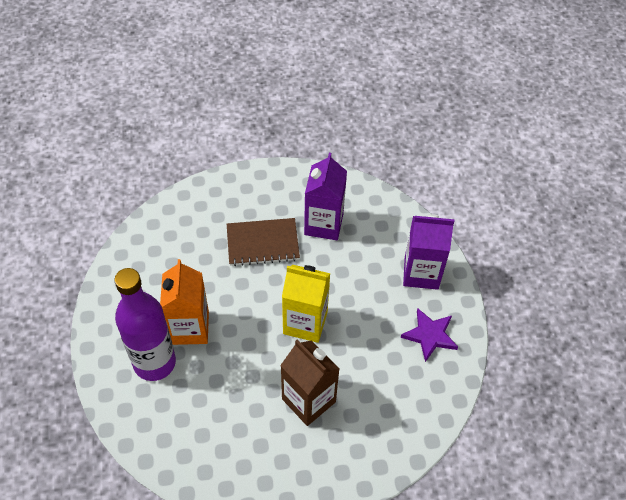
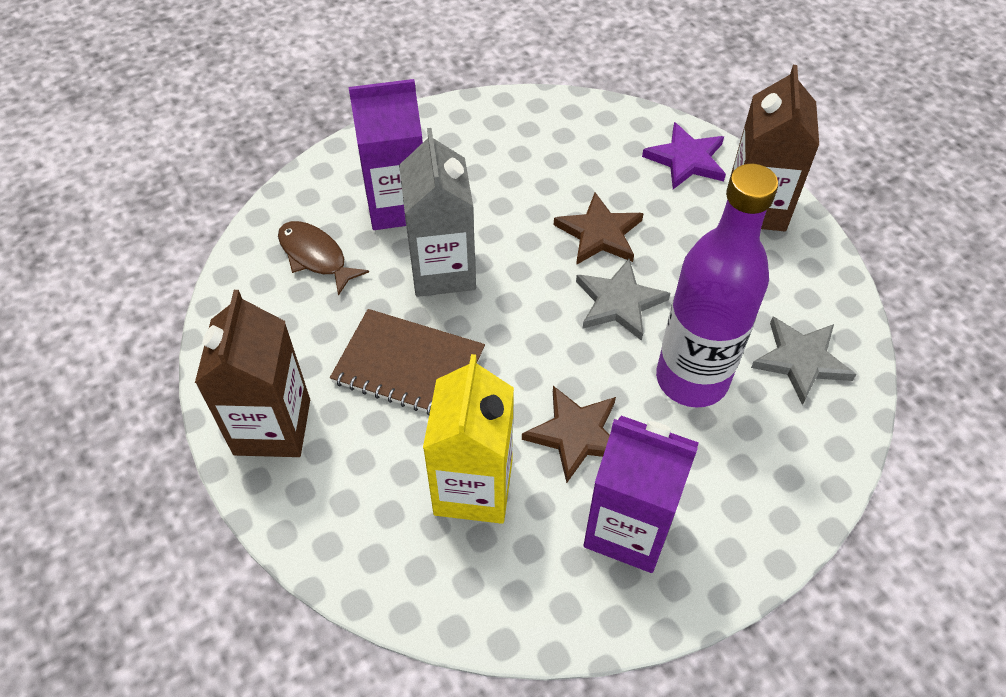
brown carton: [280,340,340,426] = 1 -> [195,290,310,457] [731,65,819,231] = 2
brown fish: none = 0 -> [278,221,369,296] = 1
brown star: none = 0 -> [522,386,616,483] [554,192,644,265] = 2
grey carton: none = 0 -> [399,128,476,297] = 1
grey star: none = 0 -> [576,259,670,341] [751,317,856,405] = 2
orange carton: [160,259,209,345] = 1 -> none = 0

